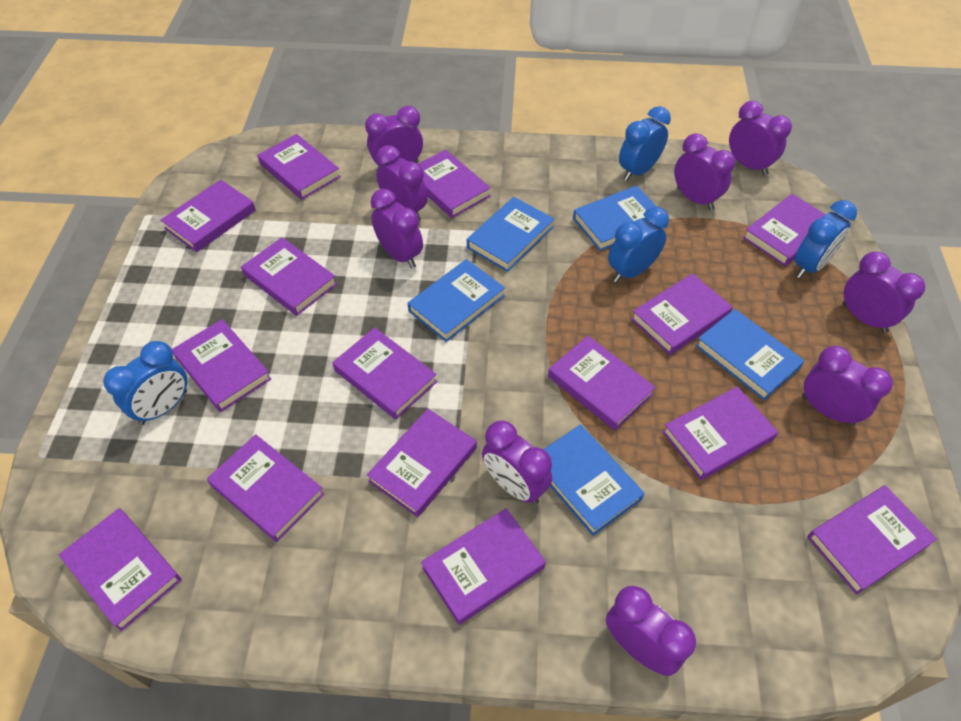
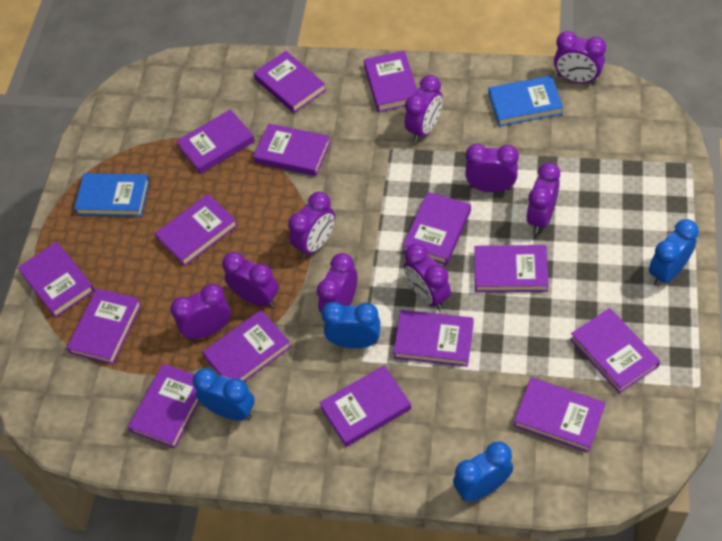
blue book: [408,259,505,342] [467,197,554,272] [544,424,644,536] [573,185,657,251] [695,309,805,400] = 5 -> [74,173,150,217] [488,75,563,127] = 2

